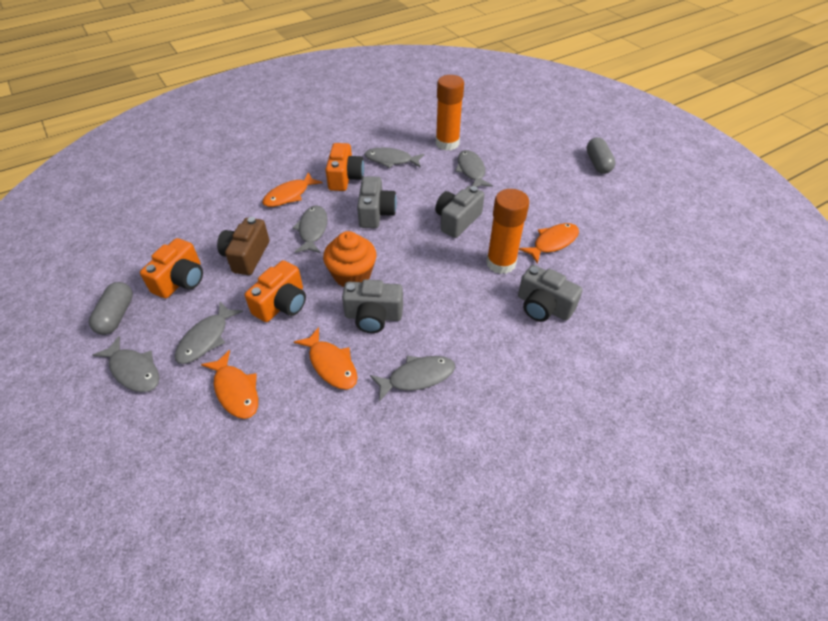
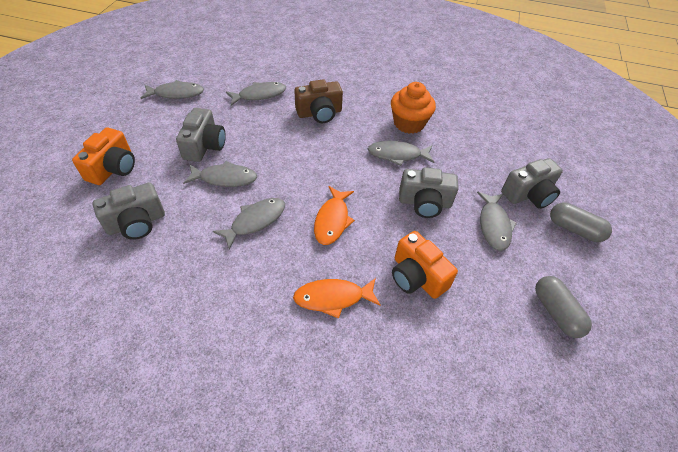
orange camera: [140,238,203,298] [245,260,306,322] [326,143,364,191] = 3 -> [72,127,135,185] [392,231,458,299] = 2
orange fish: [201,350,258,419] [262,172,322,207] [294,327,358,389] [519,223,579,264] = 4 -> [293,278,381,319] [314,186,355,245] = 2
orange glue stick: [436,75,464,151] [486,189,529,274] = 2 -> none = 0

